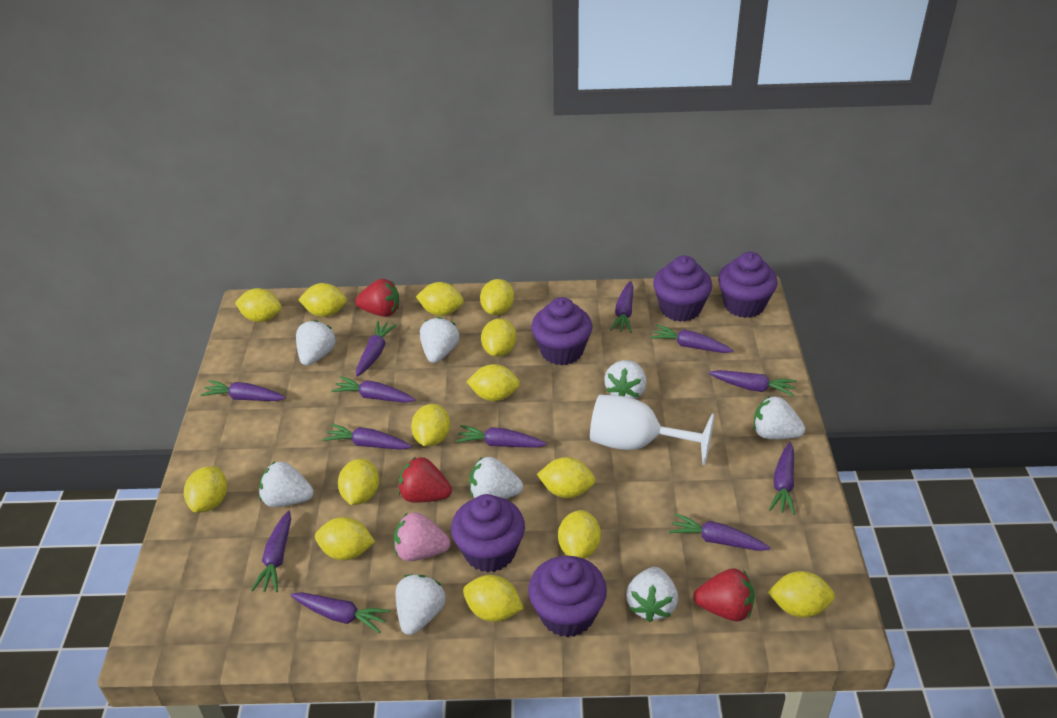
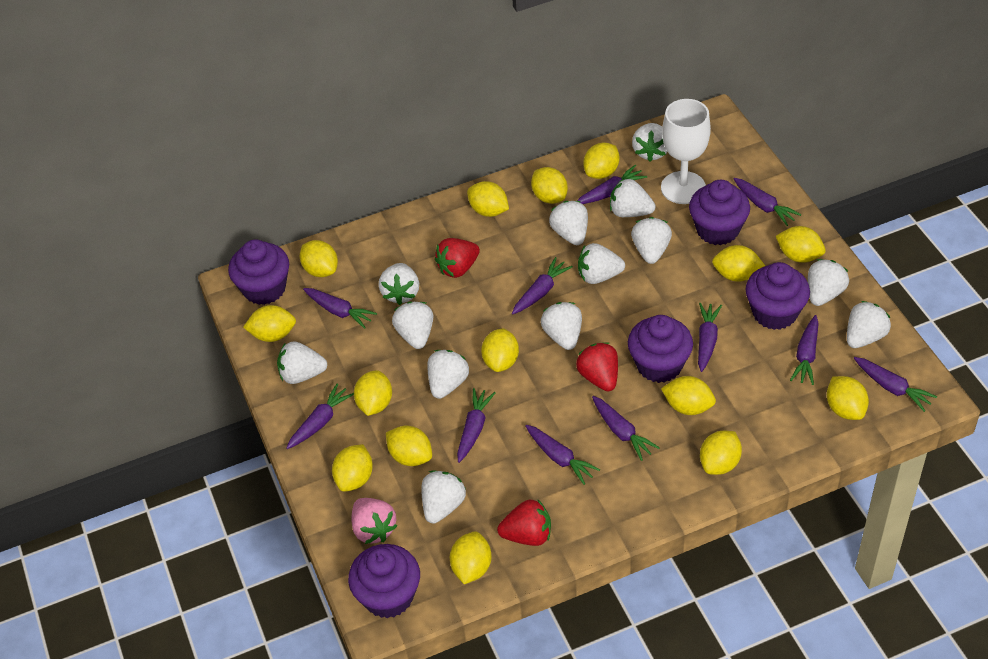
purple carrot: [201,380,286,401] [251,511,291,592] [290,592,390,633] [323,423,412,450] [331,376,415,403] [356,321,397,377] [456,425,547,448] [610,281,634,333] [650,324,733,353] [669,513,771,551] [709,370,797,396] [769,442,795,515] = 12 -> [286,384,354,449] [303,288,377,329] [457,388,496,463] [512,257,573,314] [525,425,600,485] [577,165,647,204] [592,396,660,461] [698,303,722,372] [733,178,801,226] [790,315,819,385] [854,357,937,412] = 11
white strawberry: [259,461,314,507] [296,320,336,366] [396,575,446,635] [420,317,459,363] [469,457,523,499] [604,360,646,399] [626,567,678,622] [754,396,805,439] = 8 -> [277,341,328,384] [378,263,419,305] [392,301,433,349] [421,471,466,524] [427,350,469,399] [541,302,582,350] [549,201,588,245] [578,243,625,284] [610,179,656,217] [631,217,672,264] [632,123,667,161] [808,259,849,306] [847,301,891,348] = 13
yellow lemon: [184,466,227,513] [235,288,282,322] [298,283,347,317] [315,517,375,560] [338,459,379,505] [411,404,450,446] [416,282,464,316] [463,575,524,622] [466,364,520,401] [480,279,514,315] [481,318,517,357] [537,457,596,498] [558,510,601,559] [768,571,835,618] = 14 -> [243,305,296,342] [300,240,338,277] [332,444,373,492] [354,370,392,416] [386,426,432,466] [450,531,492,584] [467,181,509,217] [481,328,519,372] [531,167,568,204] [583,143,620,179] [661,376,716,415] [700,431,742,475] [712,245,765,282] [776,226,826,263] [827,376,869,420] = 15

